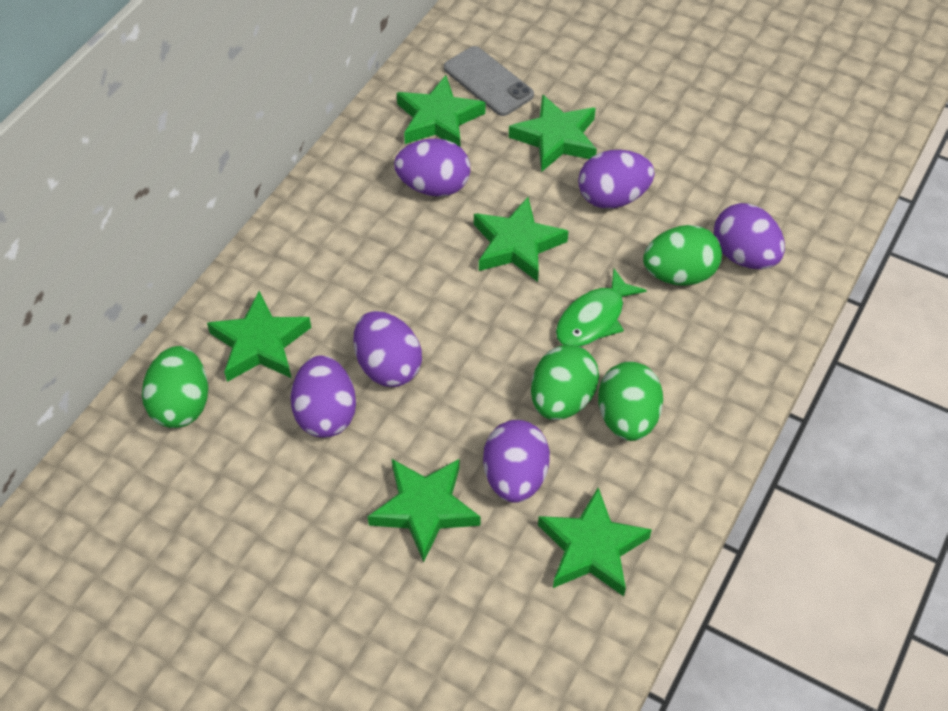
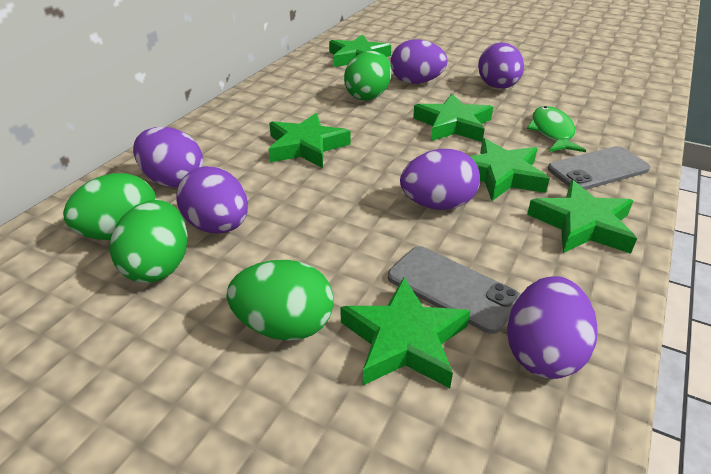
grey phone: [444,46,534,116] = 1 -> [388,246,521,334] [548,146,650,190] = 2

